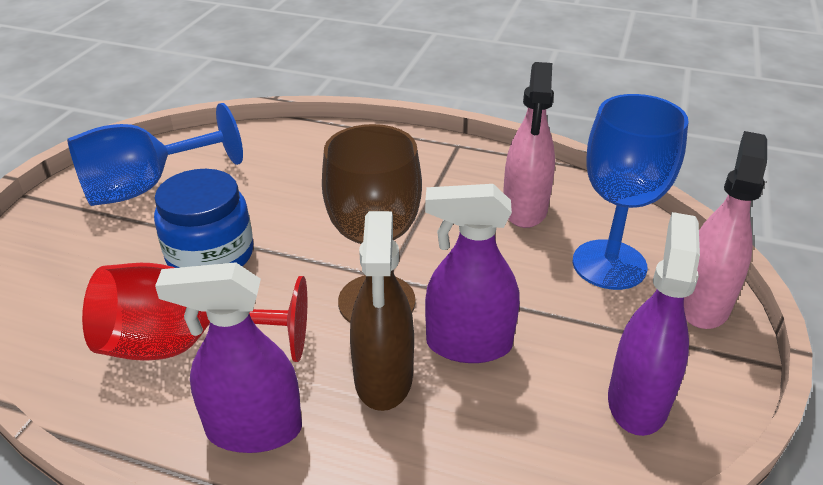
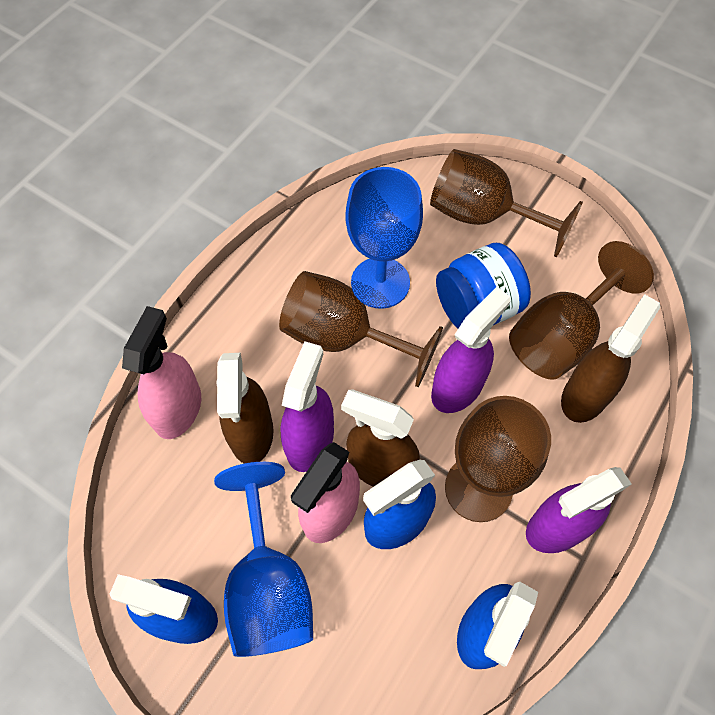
blue spray bottle: none = 0 -> [109,574,218,644] [363,460,436,549] [457,582,538,669] = 3
brown goblet: [322,124,422,323] = 1 -> [279,271,443,387] [430,149,583,258] [445,396,551,522] [509,241,654,380] = 4
brown spray bottle: [350,211,414,411] = 1 -> [216,353,274,464] [341,389,420,487] [561,294,660,423] = 3
red goblet: [82,263,307,362] = 1 -> none = 0

